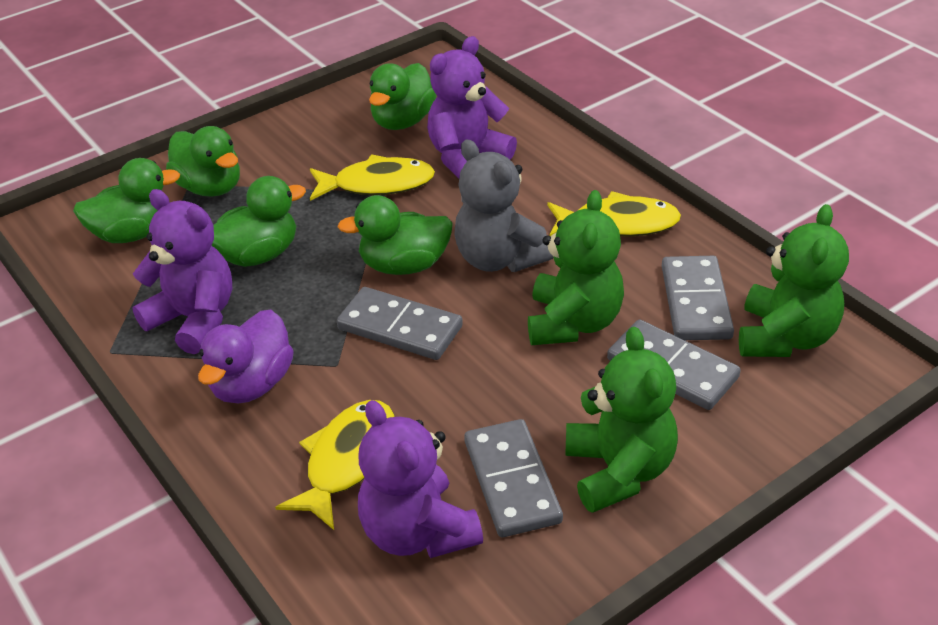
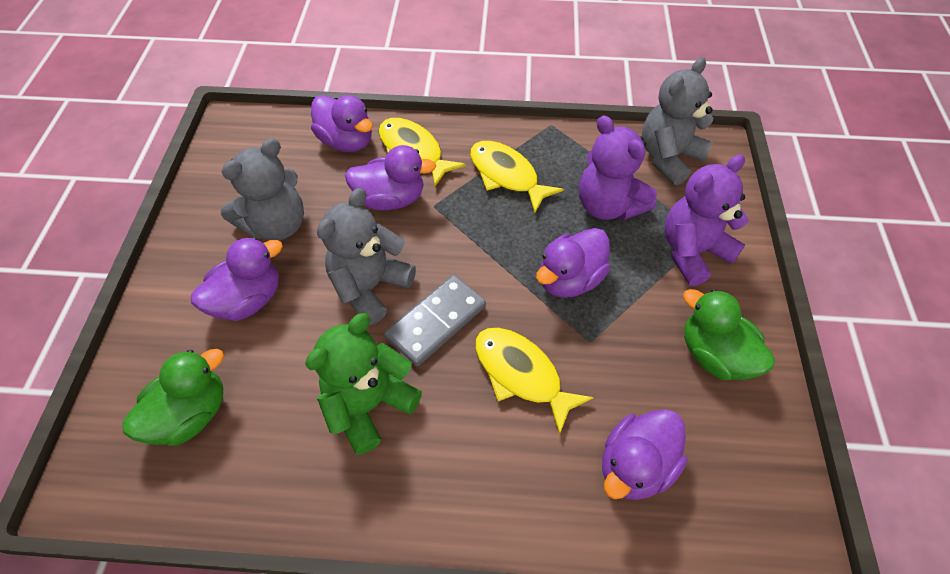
green duck: [73,158,180,243] [166,126,240,197] [211,176,306,267] [337,195,453,275] [369,63,436,130] = 5 -> [123,349,224,446] [683,289,775,380] = 2
green teddy bear: [528,190,624,345] [565,327,678,513] [739,204,849,357] = 3 -> [305,313,422,455] = 1
grey domino: [337,287,463,360] [464,419,563,537] [607,320,741,410] [662,256,734,340] = 4 -> [384,275,486,366] = 1
grey teddy bear: [454,140,554,272] = 1 -> [221,138,304,240] [317,188,416,325] [642,57,713,185] = 3
purple duck: [198,310,294,404] = 1 -> [191,237,283,321] [311,95,373,152] [345,145,436,210] [536,228,610,298] [602,409,688,500] = 5
purple teddy bear: [132,189,232,354] [358,400,483,558] [427,36,517,179] = 3 -> [579,115,657,220] [664,155,749,286] = 2

